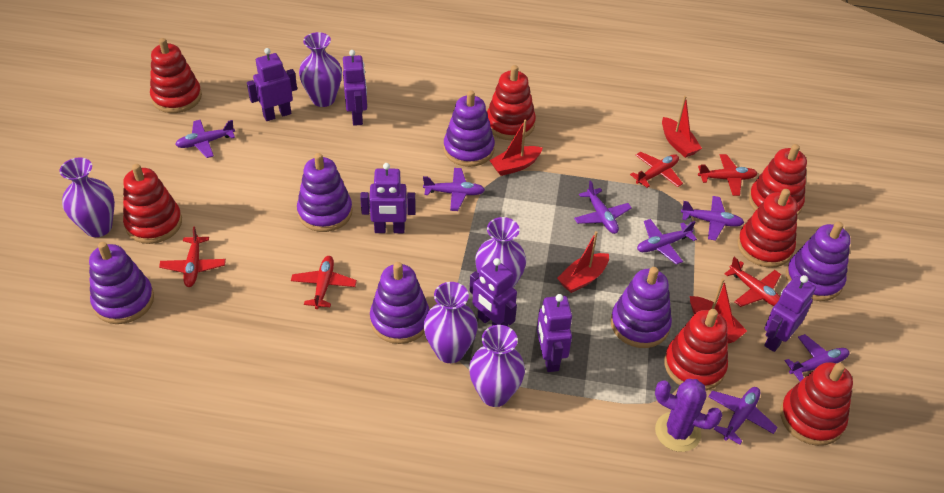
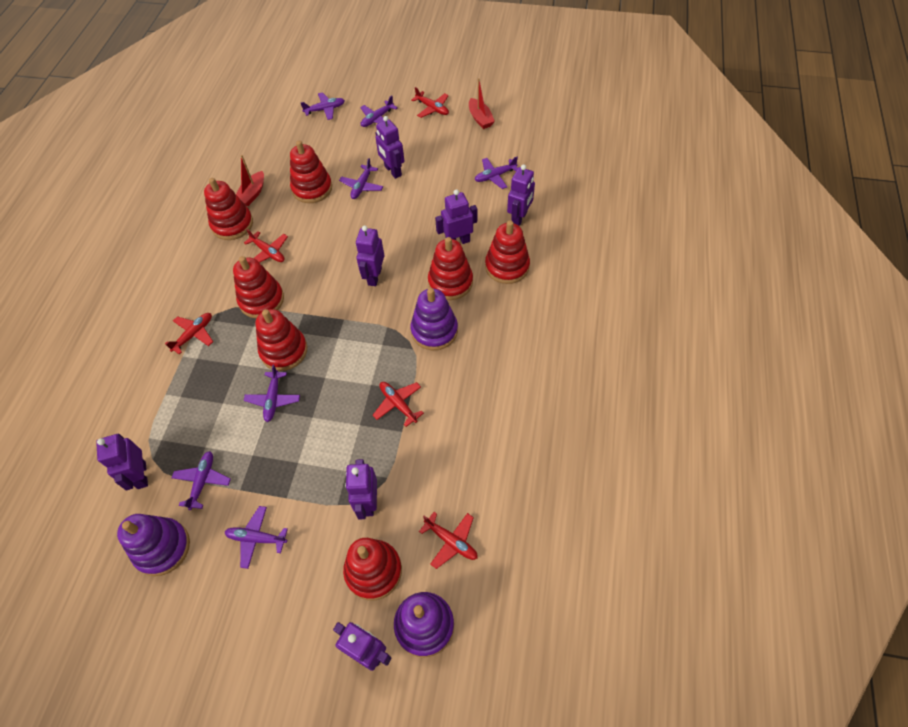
purple cactus: [655,379,722,452] = 1 -> none = 0
purple robot: [247,48,297,121] [343,50,367,126] [360,163,416,233] [470,258,517,327] [537,294,572,372] [764,275,816,352] = 6 -> [96,433,148,490] [333,622,392,671] [345,459,377,520] [356,225,384,286] [375,116,404,179] [435,189,477,244] [507,164,535,226] = 7
purple stacking toy: [89,242,154,324] [297,153,353,232] [370,262,430,344] [443,90,495,167] [611,267,672,348] [786,221,851,301] = 6 -> [117,514,190,576] [394,592,454,657] [411,288,458,350] = 3
purple vase: [59,157,115,237] [299,32,342,107] [424,282,478,363] [469,325,525,407] [475,217,526,288] = 5 -> none = 0
red boat: [489,120,543,176] [557,231,609,293] [662,96,702,158] [690,278,747,344] = 4 -> [236,155,264,206] [469,78,495,129] = 2

